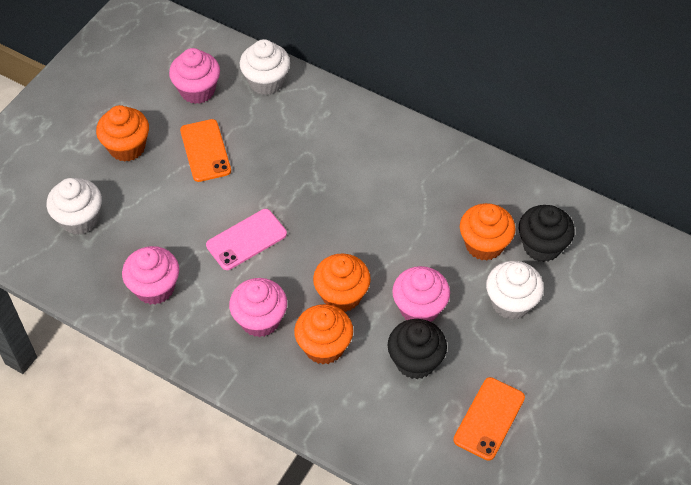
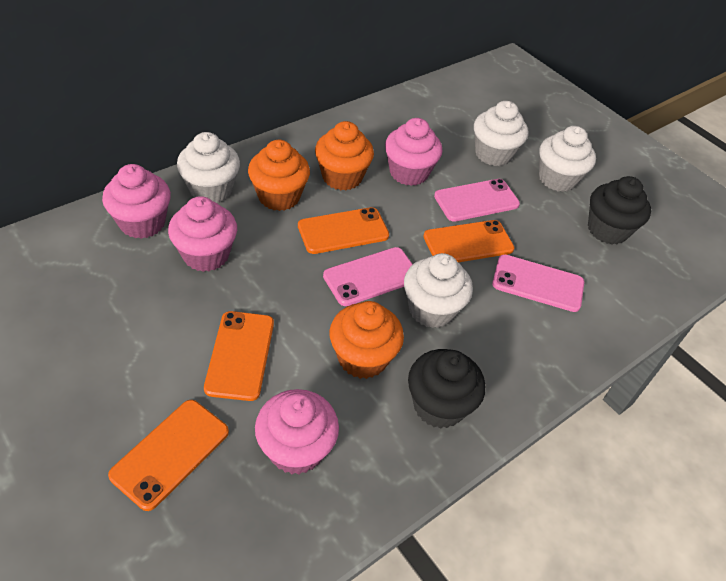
orange cupcake: [96,105,149,162] [294,304,353,364] [313,254,371,312] [460,203,515,261] = 4 -> [248,140,310,211] [315,121,374,190] [329,301,404,379] = 3
orange phone: [180,119,231,182] [453,377,525,461] = 2 -> [108,400,229,511] [204,311,274,401] [298,207,389,254] [423,220,515,262] = 4
pink phone: [206,209,287,270] = 1 -> [323,247,413,306] [434,179,520,222] [492,254,584,312] = 3
white cupcake: [47,178,102,235] [240,39,290,95] [486,261,544,320] = 3 -> [177,132,240,203] [404,253,473,328] [474,101,528,166] [539,126,596,192] = 4

